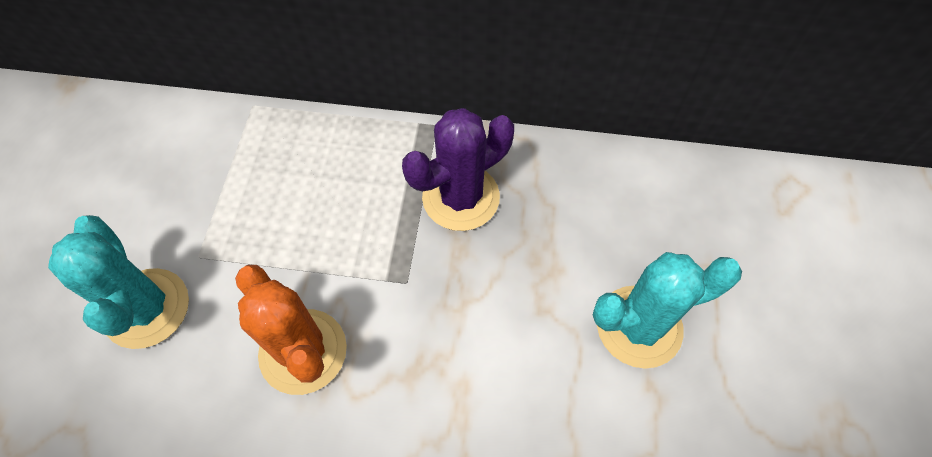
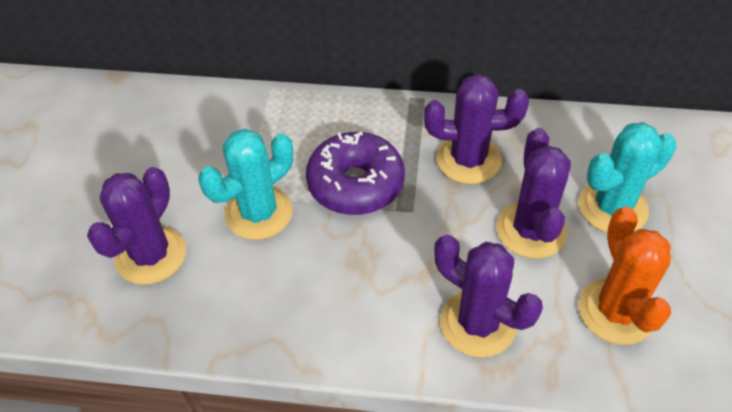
purple cactus: [402,108,514,231] = 1 -> [87,167,186,285] [424,74,529,184] [434,235,543,357] [497,128,571,259] = 4
purple donut: none = 0 -> [306,132,405,215] = 1

